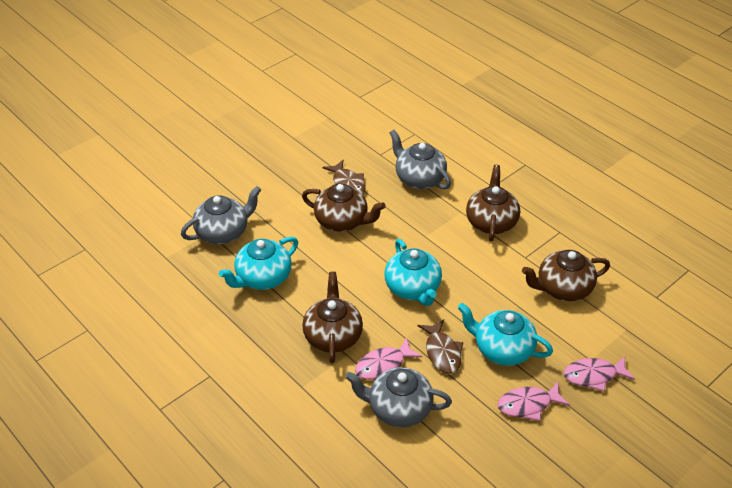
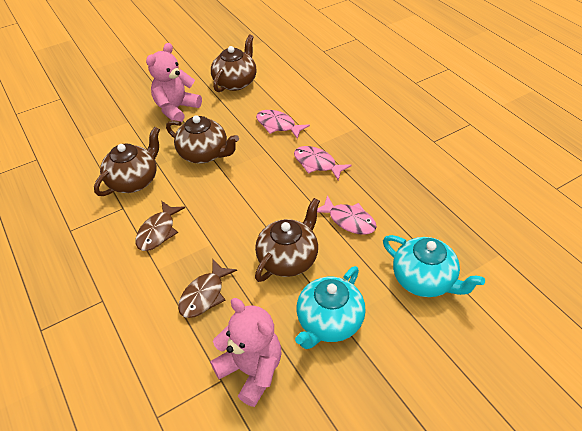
grey teapot: [181,186,261,244] [345,367,452,427] [389,130,451,189] = 3 -> none = 0
pink teddy bear: none = 0 -> [146,43,202,122] [210,298,282,407] = 2
turquoise teapot: [219,237,298,290] [384,239,442,306] [458,303,553,366] = 3 -> [295,266,366,349] [383,235,485,297] = 2

